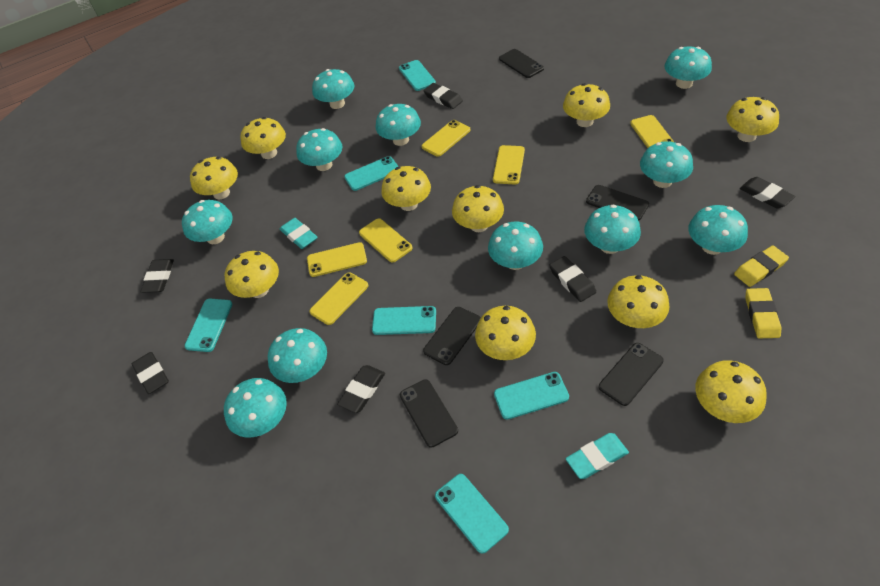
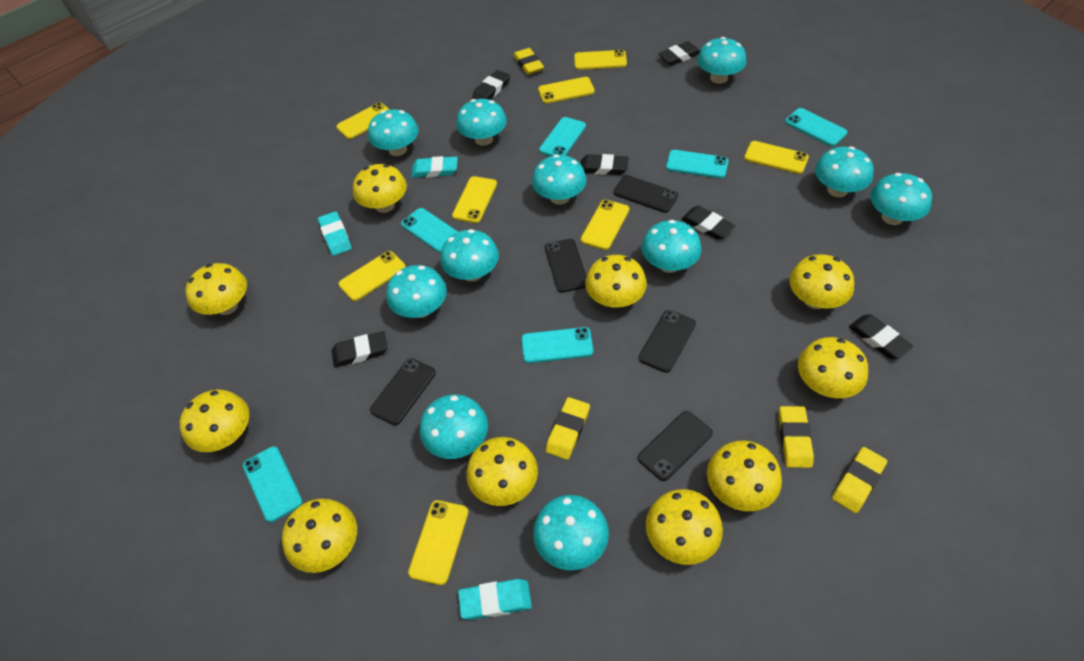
turquoise eraser: [280,218,318,249] [566,433,629,479] = 2 -> [318,211,352,256] [411,156,458,178] [458,579,532,620] = 3
yellow eraser: [734,246,789,287] [745,288,781,338] = 2 -> [513,48,544,75] [545,397,590,460] [779,406,814,468] [832,447,887,513] = 4
yellow phone: [307,242,367,277] [309,272,368,325] [359,218,413,263] [422,120,471,157] [493,145,525,185] [630,115,674,148] = 6 -> [336,102,390,139] [339,251,406,301] [408,500,469,585] [452,176,497,223] [538,77,595,104] [574,50,627,70] [581,200,629,250] [744,141,809,174] = 8

